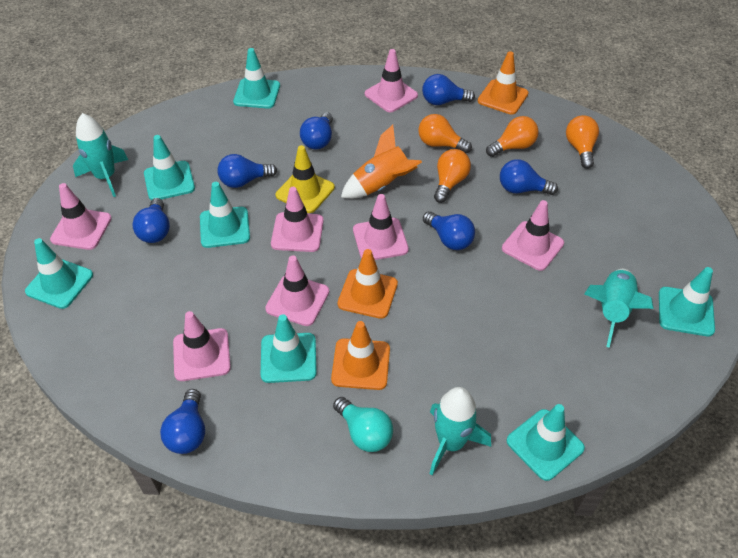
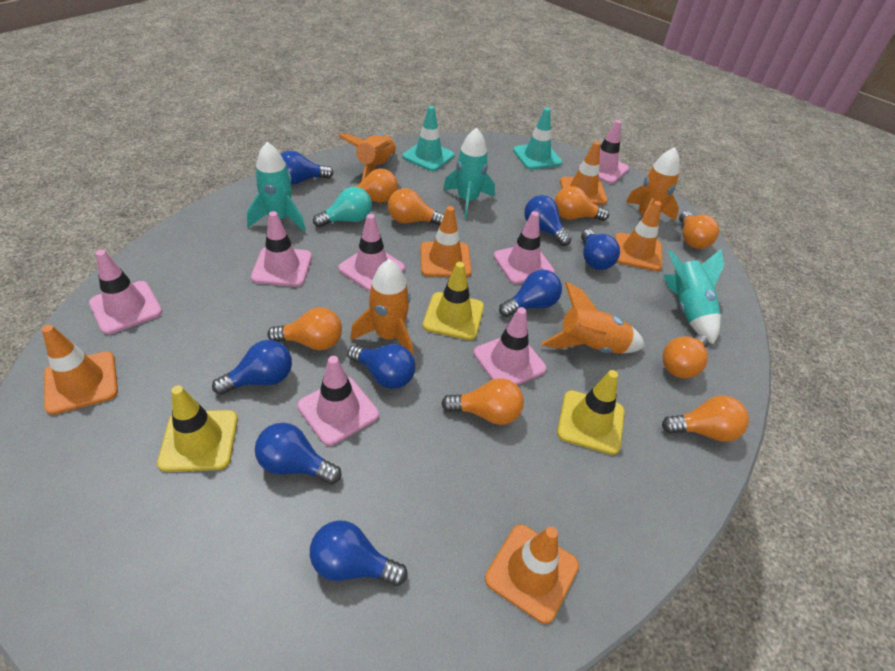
blue light bulb: [132,198,170,243] [160,389,205,454] [217,154,277,188] [300,113,333,149] [422,74,475,105] [423,211,475,250] [500,159,558,195] = 7 -> [212,340,292,395] [255,423,342,484] [280,151,334,184] [310,520,408,586] [348,344,416,389] [499,270,562,317] [524,195,572,246] [581,229,620,270] = 8
orange light bulb: [418,114,472,153] [434,149,471,203] [486,116,539,157] [566,115,599,169] = 4 -> [267,308,342,350] [341,169,398,203] [388,188,444,226] [441,378,524,425] [554,186,609,221] [662,396,749,442] [663,334,708,378] [679,211,719,249] = 8
orange rocket: [341,125,422,199] = 1 -> [338,133,396,182] [350,259,413,355] [541,282,645,354] [626,147,680,221] = 4
orange traffic cone: [331,321,390,390] [338,249,398,319] [478,51,529,115] = 3 -> [42,325,118,415] [420,206,472,277] [485,525,579,624] [560,141,608,205] [615,201,662,271] = 5
turquoise traffic cone: [25,238,93,309] [144,135,195,200] [200,182,250,248] [233,48,280,109] [261,314,317,383] [506,404,585,481] [659,267,715,336] = 7 -> [402,106,454,171] [513,108,562,170] = 2
yellow traffic cone: [276,145,335,213] = 1 -> [157,385,238,472] [423,262,484,340] [557,370,625,455] = 3

